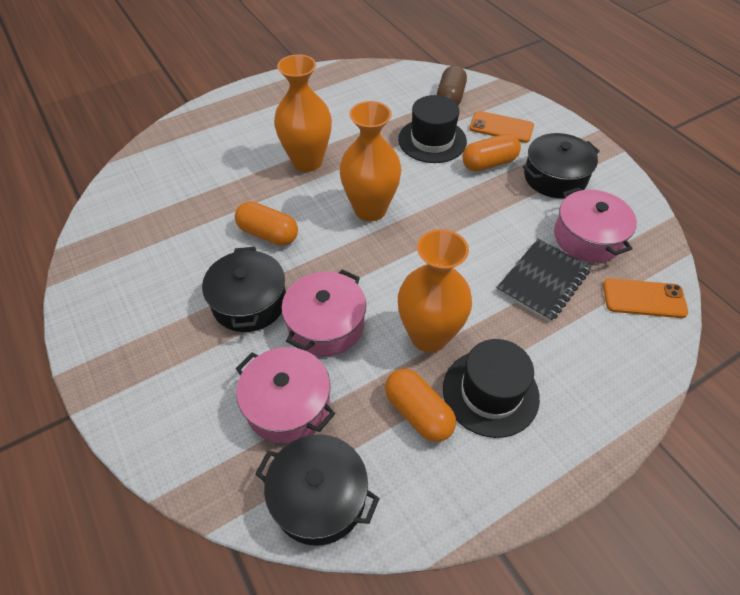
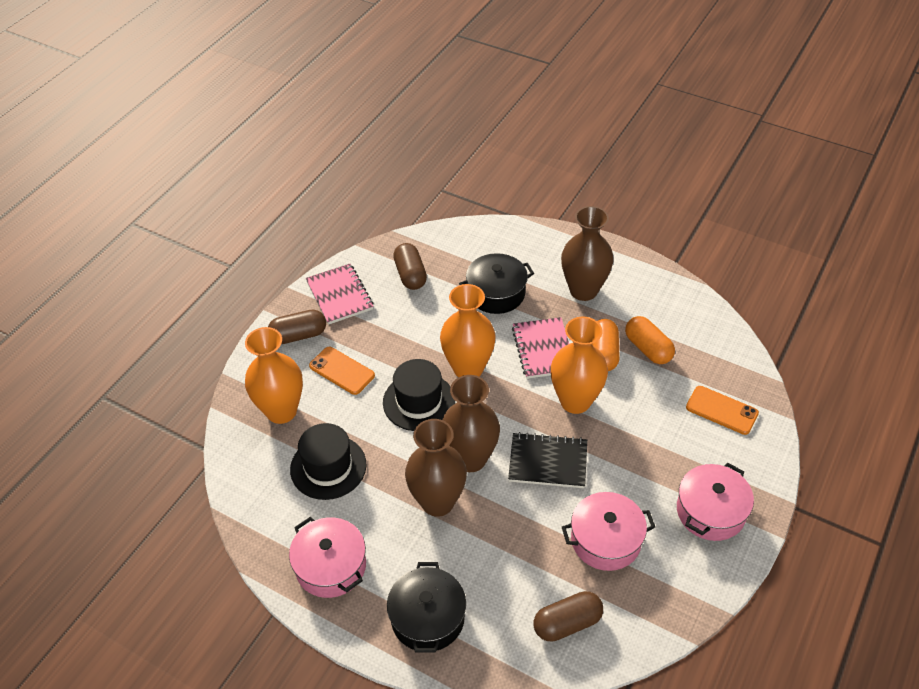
black pot: [202,247,286,332] [255,434,380,546] [522,133,600,198] = 3 -> [387,562,466,653] [459,253,534,314] = 2
brown capsule: [436,65,467,105] = 1 -> [268,309,326,344] [393,243,427,290] [534,591,603,642] = 3
brown vase: none = 0 -> [405,419,467,517] [442,375,500,472] [561,206,614,301] = 3
orange capsule: [235,201,298,246] [385,369,456,442] [462,134,521,171] = 3 -> [592,319,620,371] [625,316,675,364] = 2
pink notebook: none = 0 -> [306,264,373,325] [512,317,569,379] = 2

